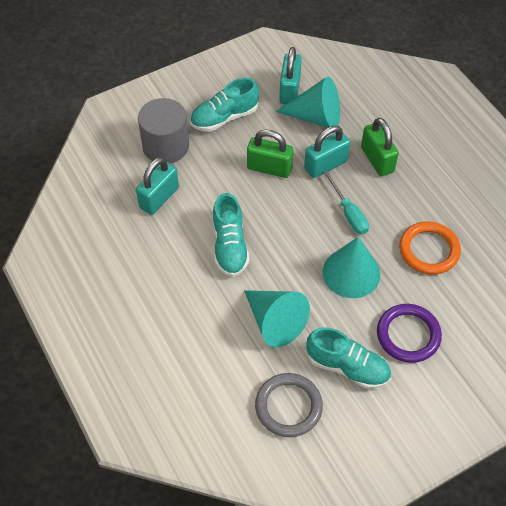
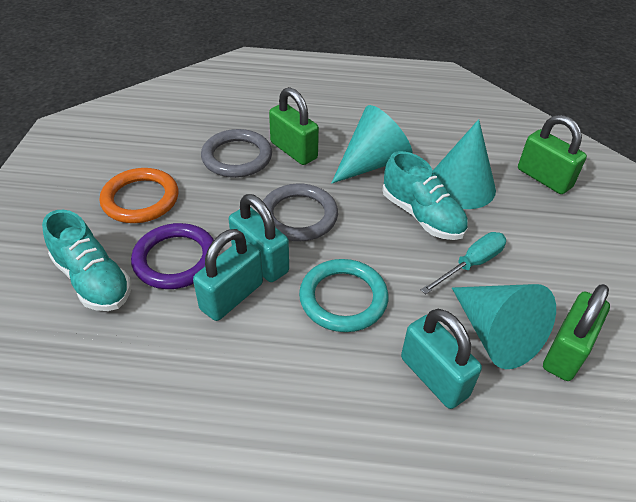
green padlock: [247,130,293,178] [361,117,399,176] = 2 -> [269,87,319,165] [518,115,587,194] [543,284,610,381] = 3
grey cylinder: [138,98,189,163] = 1 -> none = 0
grey ring: [255,373,323,437] = 1 -> [201,129,272,178] [263,183,338,241] = 2
turquoise ring: none = 0 -> [299,259,388,332] = 1
turquoise shoe: [190,78,259,132] [213,193,249,277] [306,327,391,389] = 3 -> [42,210,131,311] [382,151,468,240] = 2

